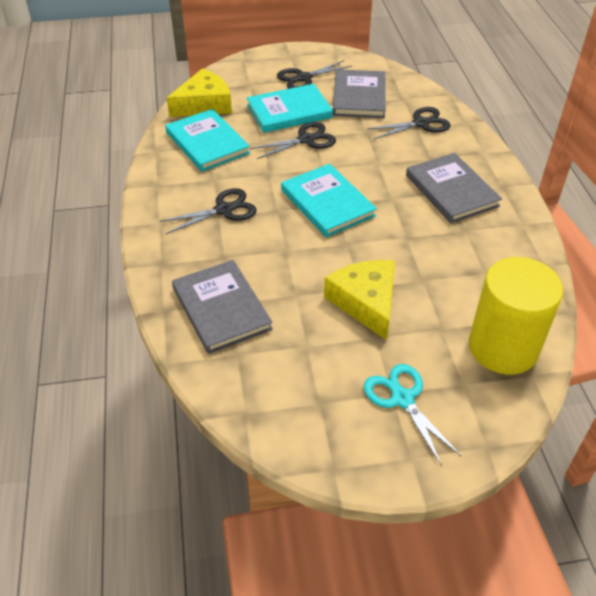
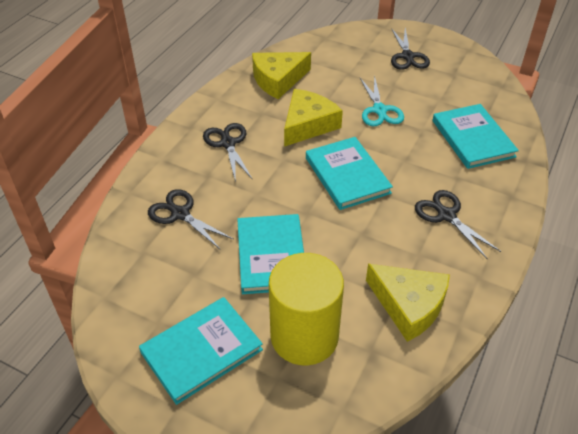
grey book: [172,260,273,354] [333,69,386,118] [406,153,502,223] = 3 -> none = 0
turquoise book: [165,109,250,172] [247,84,333,133] [281,164,377,237] = 3 -> [139,297,263,405] [237,214,304,294] [306,137,393,210] [433,104,519,169] = 4
yellow cheese: [167,68,232,117] [324,260,395,340] = 2 -> [252,52,311,99] [284,89,343,147] [366,264,450,342] = 3

